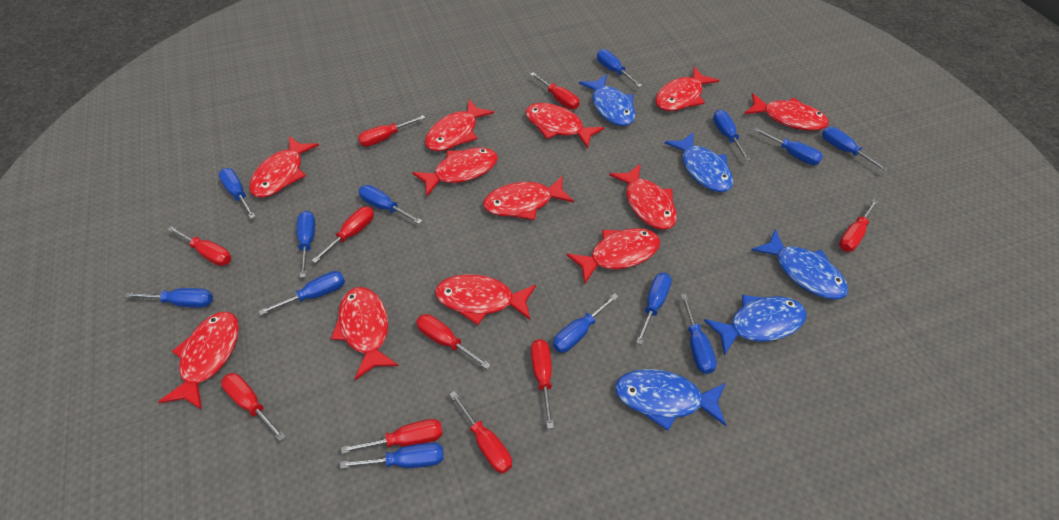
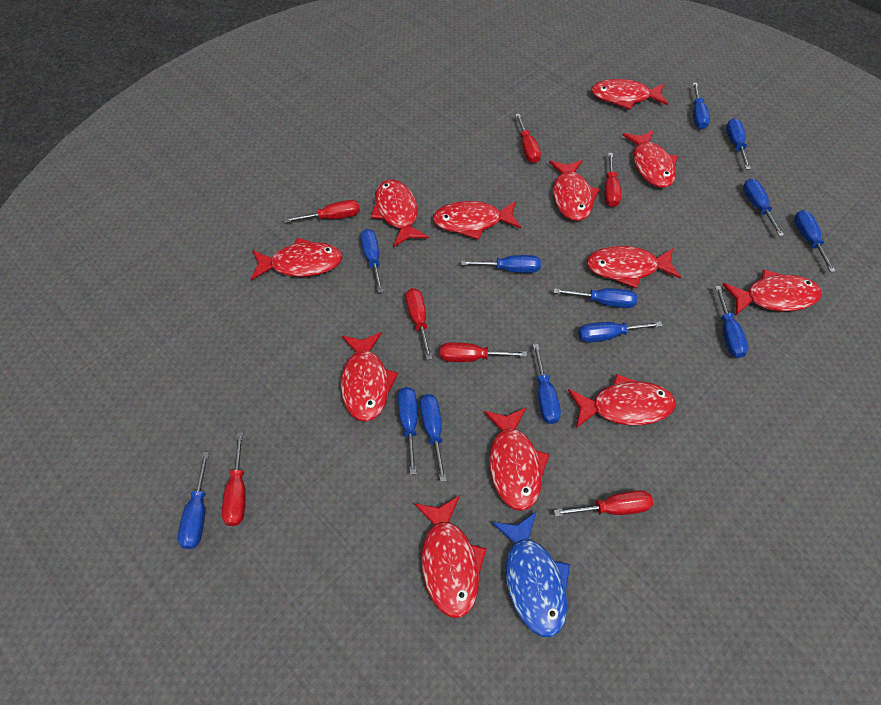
blue fish: [579,74,635,126] [615,369,726,431] [665,132,733,192] [704,295,807,355] [752,229,848,299] = 5 -> [491,511,570,637] = 1
red screwdriver: [167,227,231,266] [221,373,285,441] [311,207,374,263] [341,419,443,454] [358,115,425,147] [416,314,491,369] [449,391,512,474] [530,72,580,109] [531,339,554,429] [839,199,879,252] = 10 -> [222,432,246,526] [284,200,360,223] [406,288,432,360] [440,342,527,362] [515,114,541,163] [554,490,653,517] [605,153,621,207] = 7

